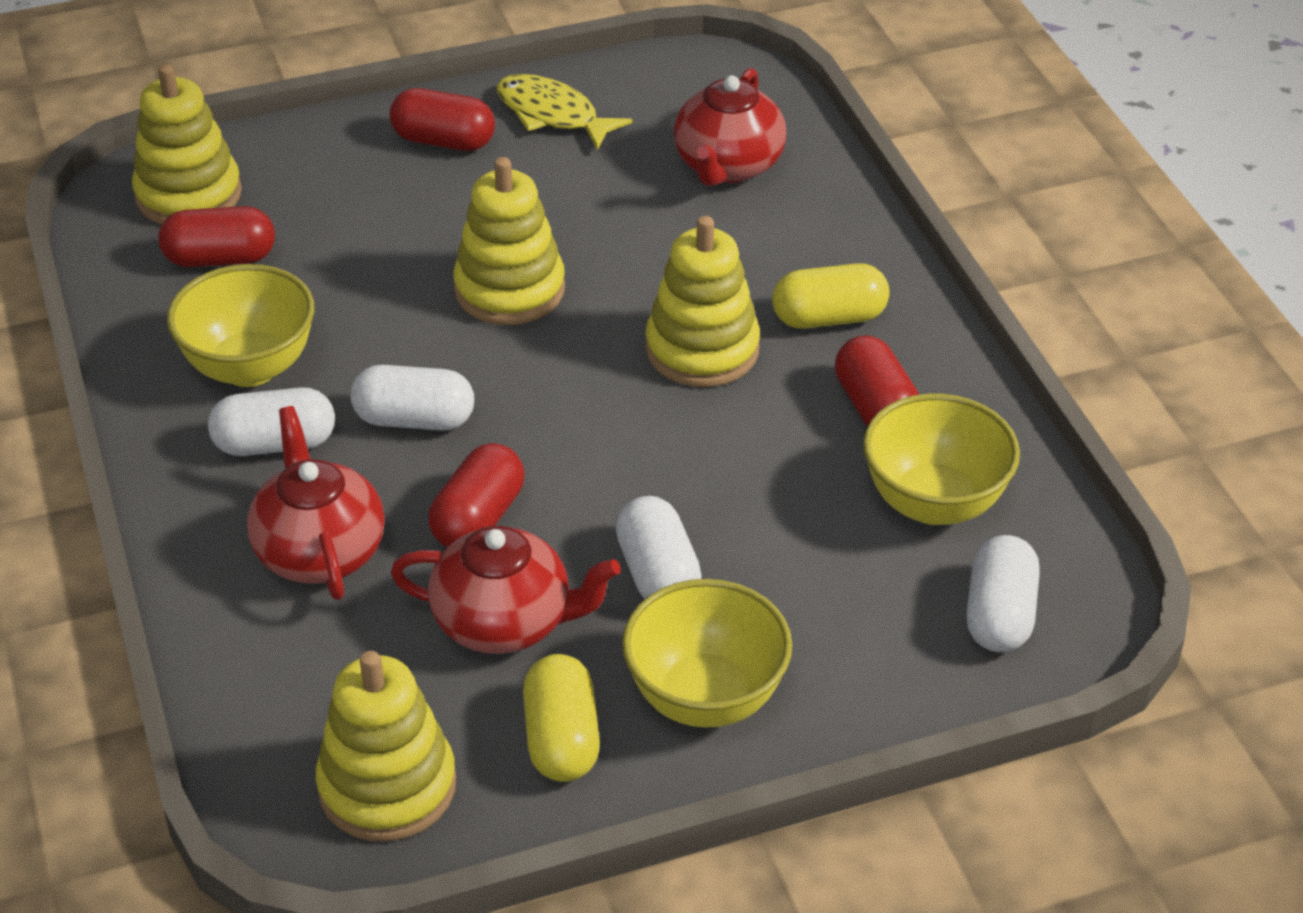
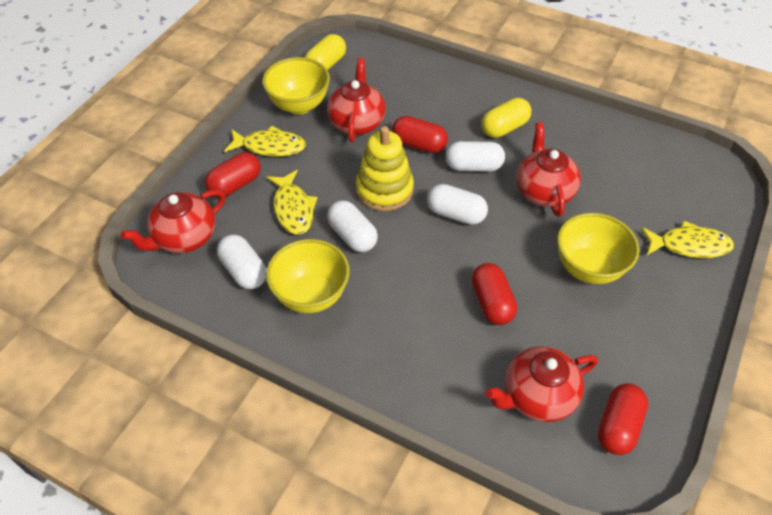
red teapot: [247,406,385,600] [391,526,621,654] [674,68,787,186] = 3 -> [121,190,225,253] [327,58,386,142] [485,346,598,422] [516,122,581,217] = 4
yellow fish: [497,74,633,150] = 1 -> [224,126,306,157] [266,170,318,235] [641,221,734,258] = 3
yellow stacking toy: [132,64,242,225] [316,651,456,841] [453,157,565,325] [646,216,760,387] = 4 -> [356,126,414,211] = 1

